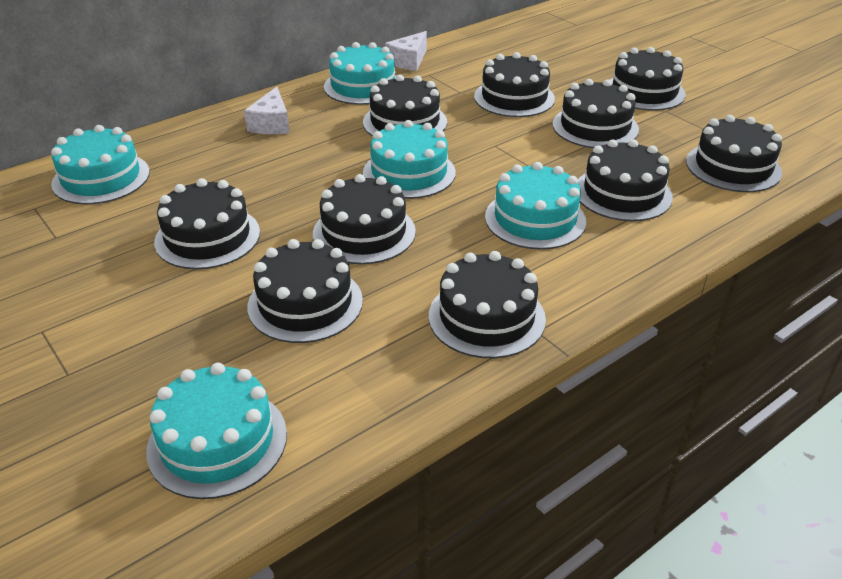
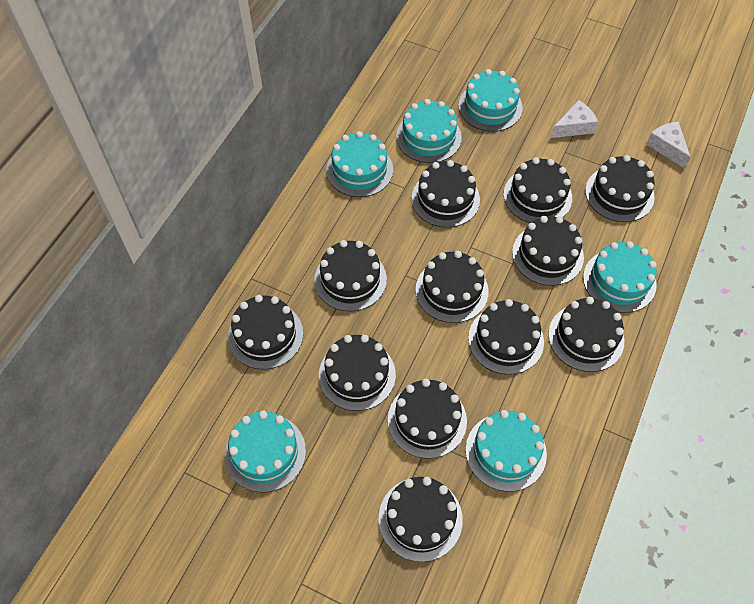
black cake: [154,178,260,269] [247,239,363,343] [313,174,416,264] [363,74,447,136] [429,251,546,358] [474,52,555,117] [552,79,639,148] [578,139,673,221] [610,47,686,111] [686,115,782,192] = 10 -> [228,295,303,370] [314,240,387,311] [319,335,396,411] [378,477,463,562] [388,379,467,459] [412,160,480,228] [416,251,489,323] [468,299,544,375] [504,157,572,223] [512,216,584,286] [548,297,624,372] [585,155,655,222] = 12
turquoise cake: [51,125,150,204] [146,363,287,499] [324,42,396,105] [363,120,456,199] [485,162,586,250] = 5 -> [225,411,306,493] [326,131,393,197] [396,99,462,163] [458,69,523,132] [466,410,547,492] [583,241,657,313] = 6

